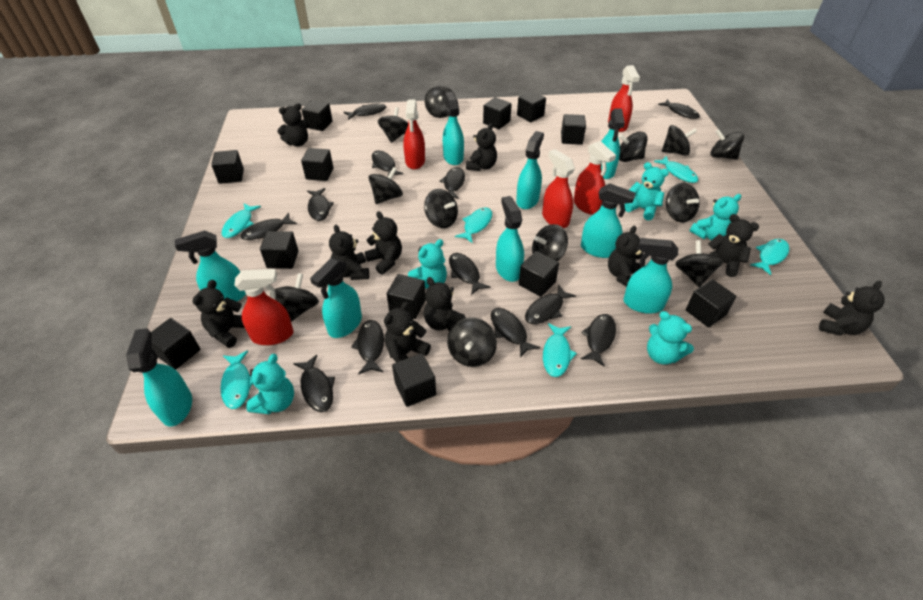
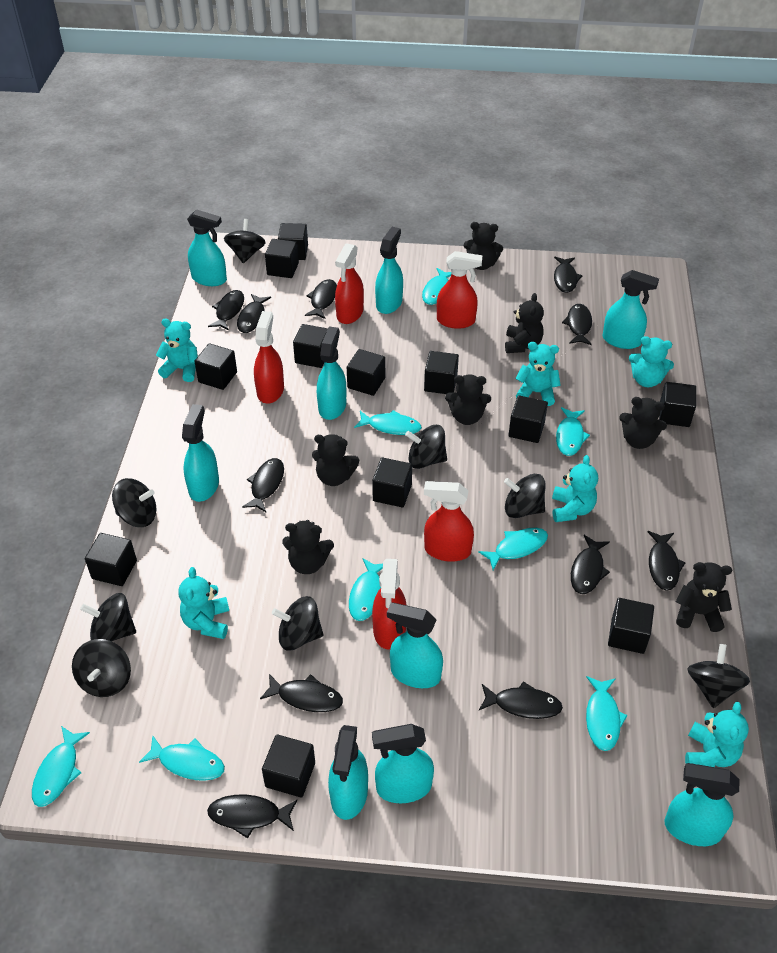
black fish: [240,213,297,240] [293,355,335,412] [307,188,334,221] [344,103,386,120] [351,320,384,375] [372,150,403,178] [440,167,465,199] [449,253,490,295] [491,308,540,358] [525,284,576,324] [581,314,616,367] [658,99,700,119] = 12 -> [207,794,297,839] [208,290,244,330] [237,294,271,333] [242,458,284,512] [260,674,343,712] [305,279,337,319] [479,681,563,719] [554,257,582,293] [562,304,592,345] [571,535,610,594] [647,531,686,591] = 11
black spinning top: [274,273,319,322] [369,167,403,204] [378,107,408,143] [424,189,458,228] [425,85,455,118] [447,317,497,367] [532,224,568,262] [619,132,648,162] [662,125,697,156] [666,183,700,222] [675,240,723,287] [711,129,745,160] = 12 -> [72,639,131,697] [80,593,136,641] [112,478,156,527] [224,219,266,263] [272,596,323,651] [405,425,447,469] [504,474,546,518] [687,644,750,708] = 8
black teddy bear: [193,280,245,348] [277,103,309,146] [329,225,369,280] [364,211,402,275] [384,302,431,363] [424,277,466,331] [466,123,497,171] [608,225,645,287] [708,214,759,277] [819,280,885,336] = 10 -> [282,520,334,574] [312,434,359,486] [445,374,491,425] [464,222,503,270] [505,293,544,353] [619,397,667,449] [676,562,732,632] = 7
turquoise fish: [221,350,253,409] [222,203,261,238] [455,208,492,243] [543,323,577,377] [654,156,698,183] [750,239,789,275] = 6 -> [32,726,90,807] [139,735,225,781] [349,559,383,621] [354,410,422,435] [422,268,452,305] [478,528,548,570] [556,407,590,456] [586,676,628,751] = 8
turquoise teddy bear: [246,354,294,414] [408,239,447,289] [624,162,669,221] [647,311,694,365] [690,194,741,241] = 5 -> [156,319,198,382] [178,567,229,639] [515,342,561,406] [552,455,598,522] [629,336,674,388] [685,702,749,767] = 6

